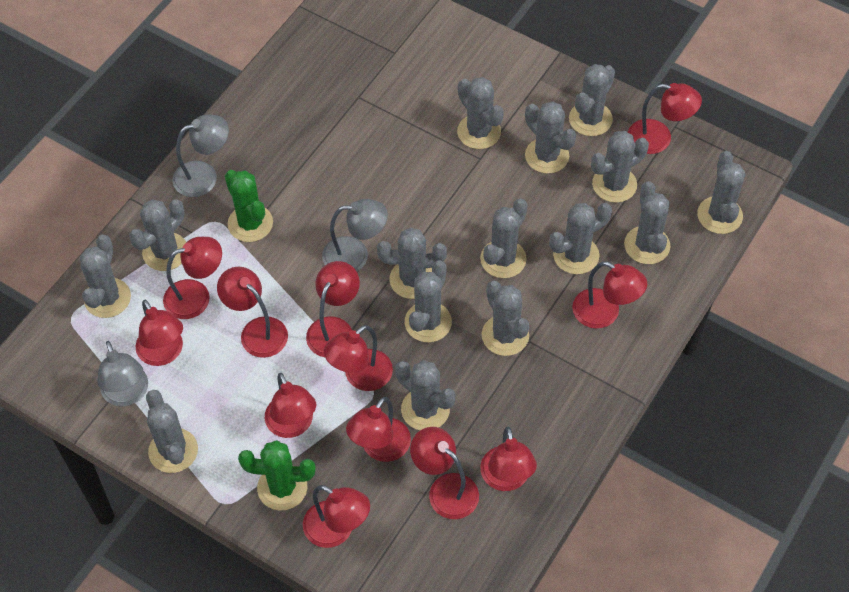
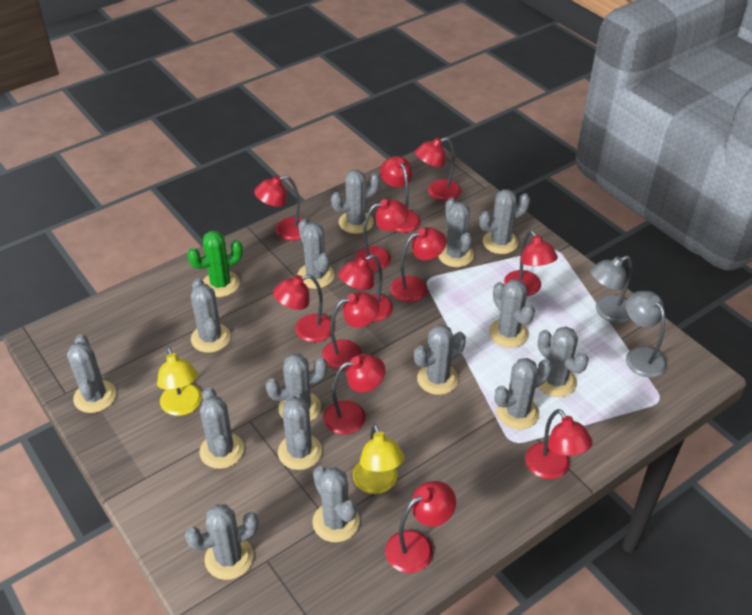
green cactus: [225,170,273,242] [238,440,316,511] = 2 -> [187,230,243,297] = 1
grey lamp: [97,341,148,406] [173,114,229,197] [322,199,388,271] = 3 -> [590,255,632,323] [626,291,667,378] = 2
yellow lamp: none = 0 -> [157,347,202,416] [353,423,404,494] = 2

